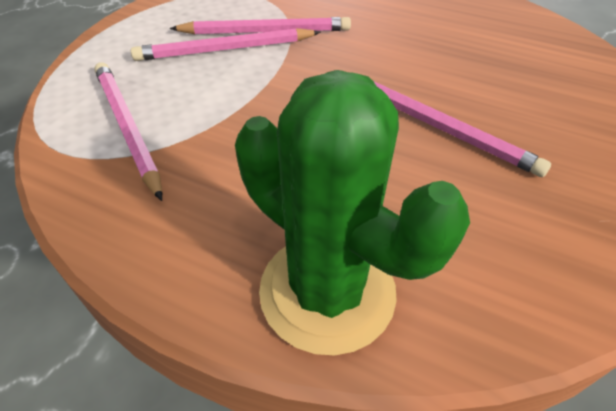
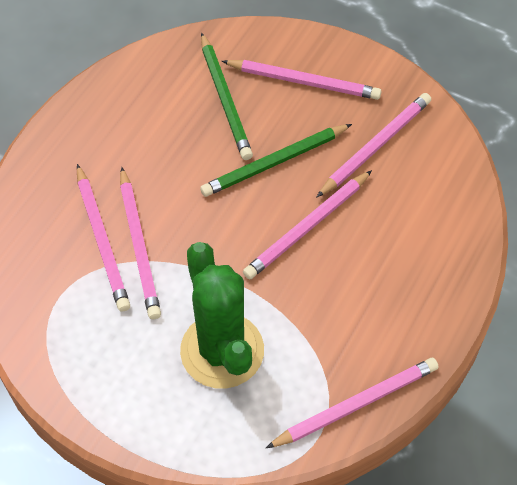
green pencil: none = 0 -> [200,124,352,197] [201,32,253,160] = 2
pink pencil: [94,62,162,201] [131,28,321,61] [170,17,351,35] [374,82,551,177] = 4 -> [77,164,130,312] [120,167,161,319] [222,60,381,100] [243,170,372,279] [266,358,439,448] [317,93,431,197] = 6

